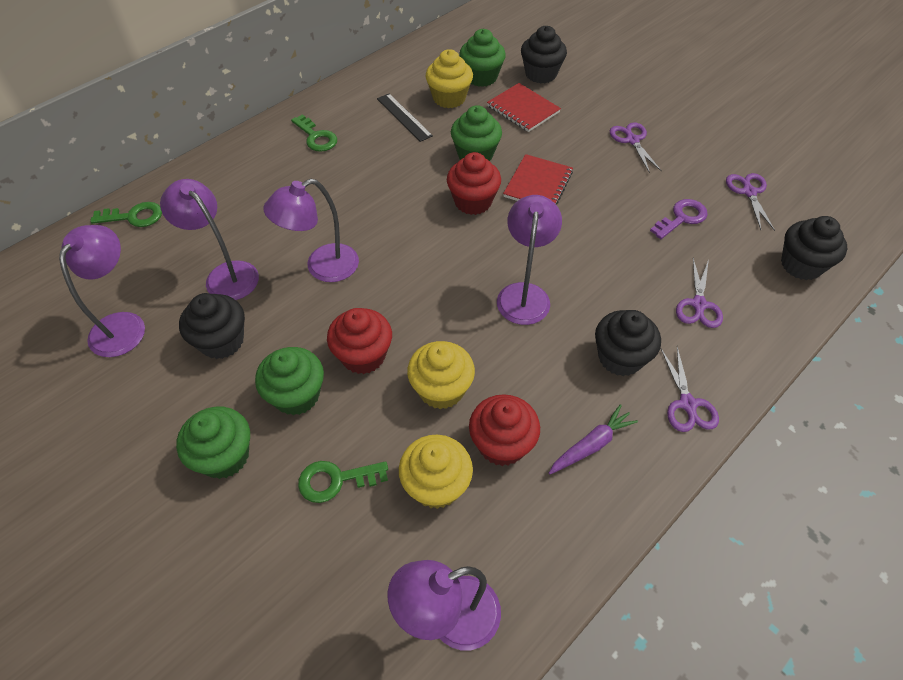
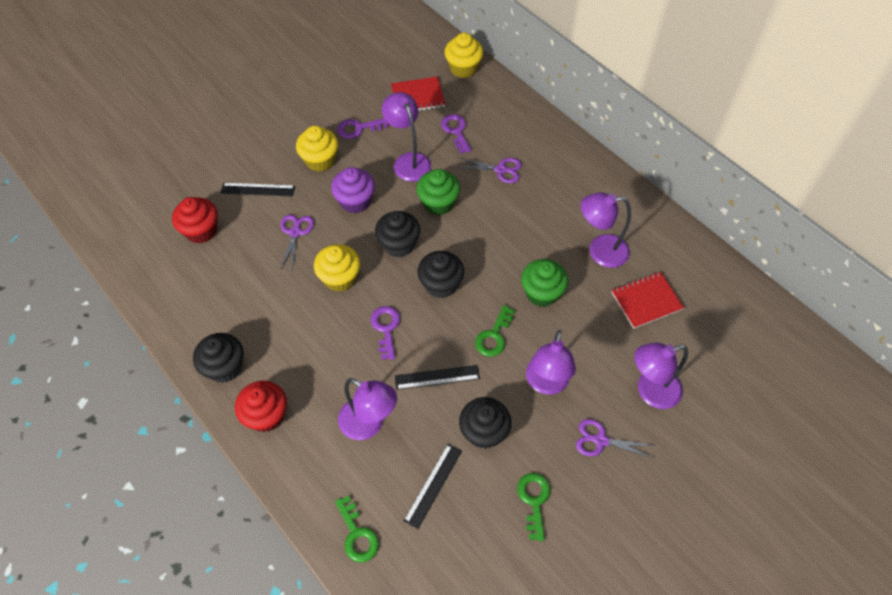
black ruler: [377,94,433,142] = 1 -> [221,183,295,197] [395,365,480,390] [404,444,462,529] = 3
green cupcake: [176,406,250,479] [255,347,324,415] [451,105,502,161] [459,29,506,87] = 4 -> [416,169,460,215] [521,259,568,307] = 2
purple carrot: [549,404,638,474] = 1 -> none = 0
purple cupcake: none = 0 -> [331,167,375,213] = 1
purple key: [650,199,708,239] = 1 -> [337,118,388,139] [370,306,400,360] [441,114,471,153] = 3
purple scissors: [610,122,662,173] [661,347,719,432] [676,258,723,328] [726,173,775,231] = 4 -> [280,215,314,270] [457,158,522,183] [576,419,655,458] = 3
red cupcake: [327,308,392,374] [447,152,501,215] [469,394,540,466] = 3 -> [172,197,218,244] [235,381,287,432] = 2

